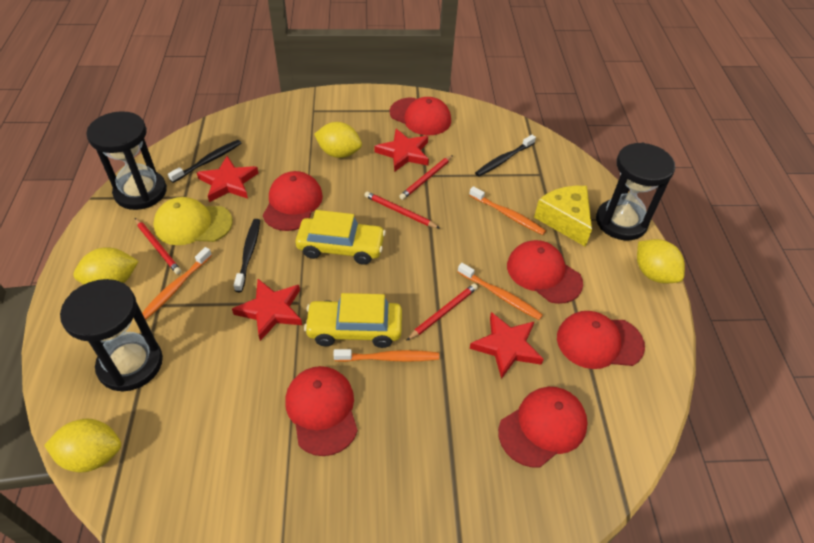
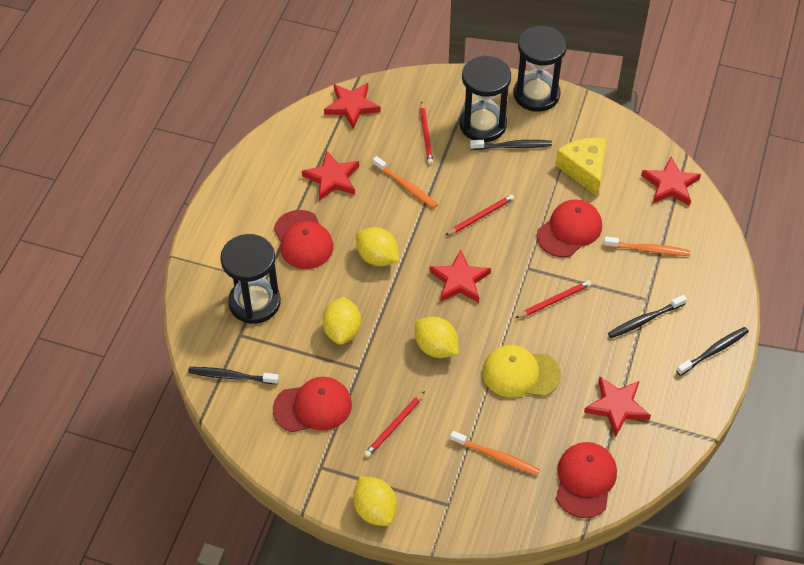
black toothbrush: [168,140,241,183] [233,219,260,292] [475,135,536,177] = 3 -> [188,367,279,384] [470,140,552,150] [608,295,687,338] [676,327,749,376] = 4
orange toothbrush: [142,247,212,320] [333,349,439,362] [458,263,543,320] [469,186,546,235] = 4 -> [373,156,438,209] [450,431,540,475] [604,236,690,256] = 3
red cap: [263,171,323,231] [285,366,358,456] [390,97,451,135] [498,387,588,468] [507,240,583,304] [557,311,645,369] = 6 -> [273,377,352,432] [274,210,333,269] [536,199,602,257] [556,442,617,518] = 4
red star: [197,156,258,202] [232,279,302,341] [374,129,429,172] [470,312,544,379] = 4 -> [302,150,359,201] [324,83,381,128] [429,249,491,303] [584,376,651,437] [641,157,701,206] = 5
yellow car: [295,210,386,265] [304,293,402,348] = 2 -> none = 0

